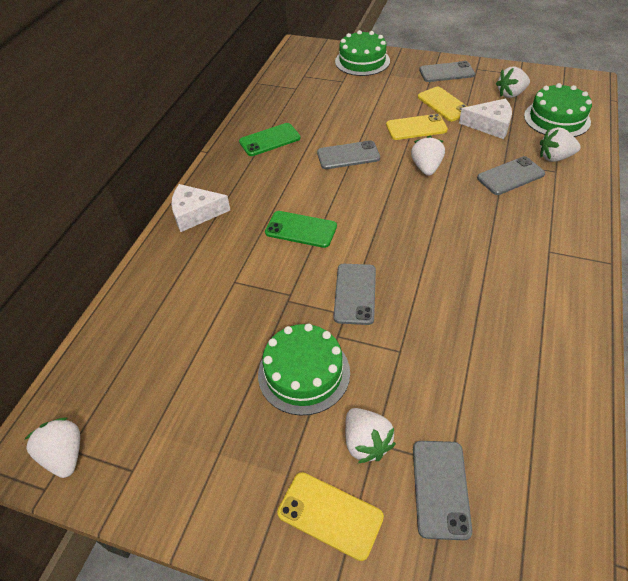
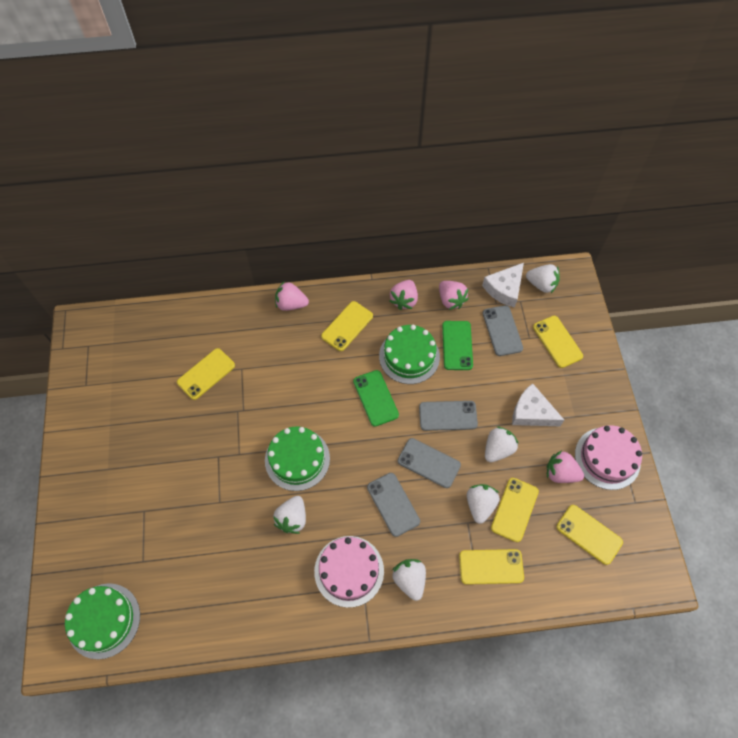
grey phone: [317,140,380,169] [333,264,376,325] [413,441,472,540] [419,61,475,82] [477,156,545,195] = 5 -> [367,473,420,537] [398,438,461,488] [419,401,478,431] [483,305,523,356] = 4
pink cake: none = 0 -> [314,536,384,608] [575,425,642,490] = 2
pink strawberry: none = 0 -> [275,282,309,311] [390,280,418,310] [439,281,469,310] [547,450,584,483] = 4
yellow phone: [277,472,384,561] [386,114,448,140] [418,87,468,121] = 3 -> [177,348,235,400] [321,301,373,351] [459,549,524,585] [491,478,539,542] [533,316,583,368] [556,505,623,565] = 6

